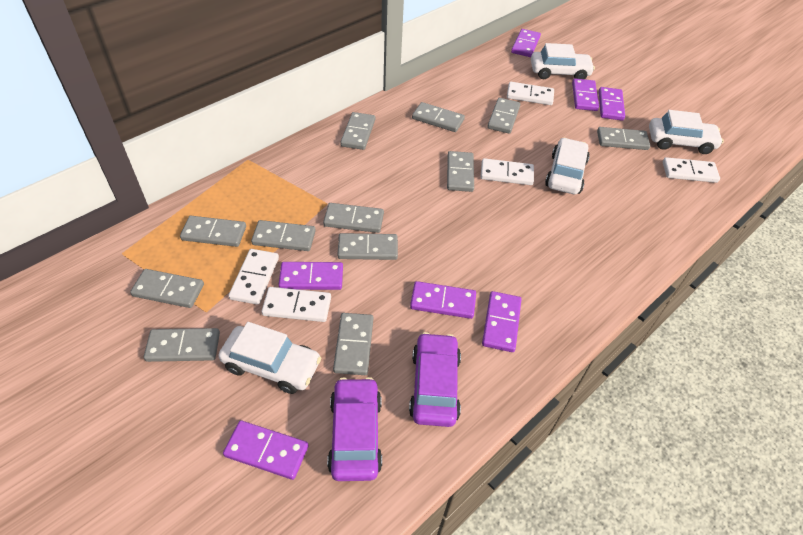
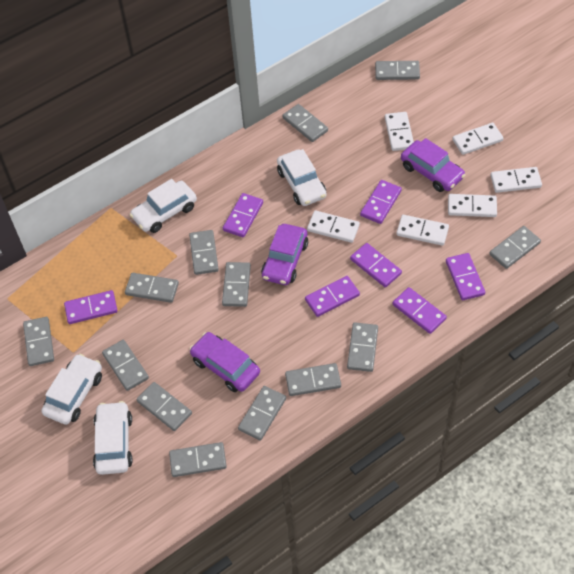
grey domino: [130,269,204,308] [144,328,220,362] [180,216,246,247] [251,220,316,251] [323,203,384,233] [333,313,373,375] [337,233,398,260] [340,112,375,150] [412,102,465,132] [447,151,474,192] [487,98,520,134] [597,127,650,150] = 12 -> [23,317,54,366] [102,340,149,391] [125,273,179,303] [137,382,192,431] [169,442,227,477] [189,230,219,275] [222,262,251,307] [238,386,286,441] [282,104,328,142] [285,363,341,396] [347,322,378,372] [375,61,420,80] [489,226,541,269] = 13
purple car: [327,377,382,481] [409,332,461,427] = 2 -> [190,332,260,392] [261,224,308,285] [401,138,465,192] = 3
white domino: [229,249,279,305] [261,287,331,322] [481,158,534,185] [507,82,554,105] [663,157,720,183] = 5 -> [307,210,360,243] [385,112,414,151] [396,215,449,246] [448,194,497,217] [453,123,503,155] [490,167,542,193] = 6

